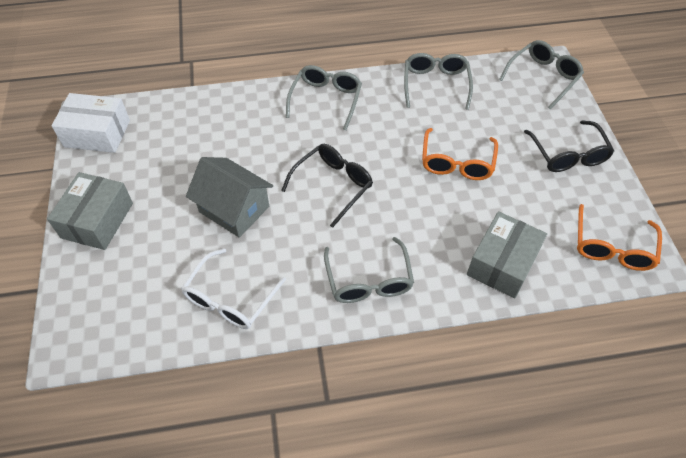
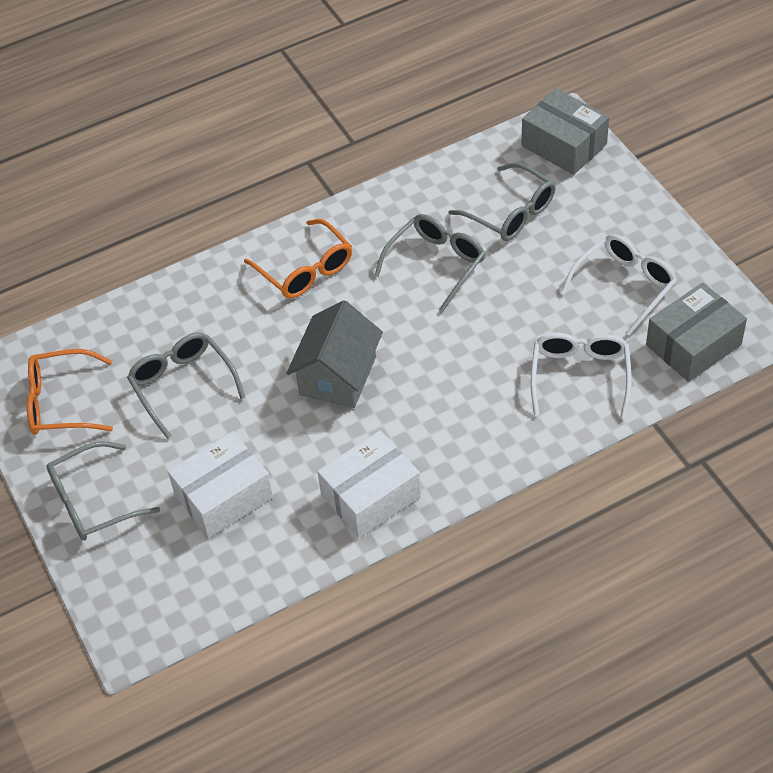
black glasses: [281,144,373,228] [524,120,614,172] = 2 -> none = 0
white box: [52,93,130,153] = 1 -> [168,431,273,538] [317,431,421,538] = 2
white glasses: [181,248,286,329] = 1 -> [531,333,632,419] [561,234,677,336] = 2

